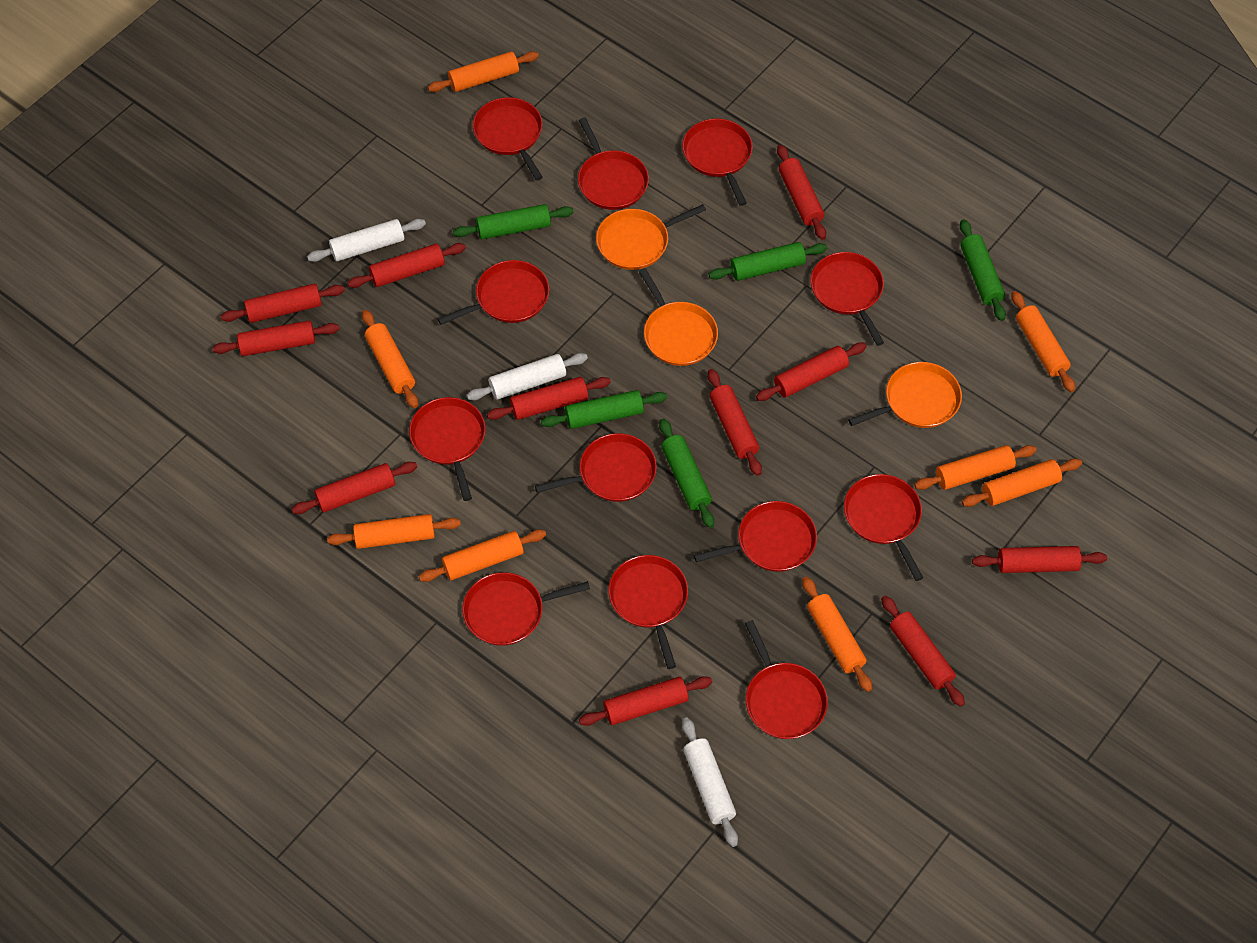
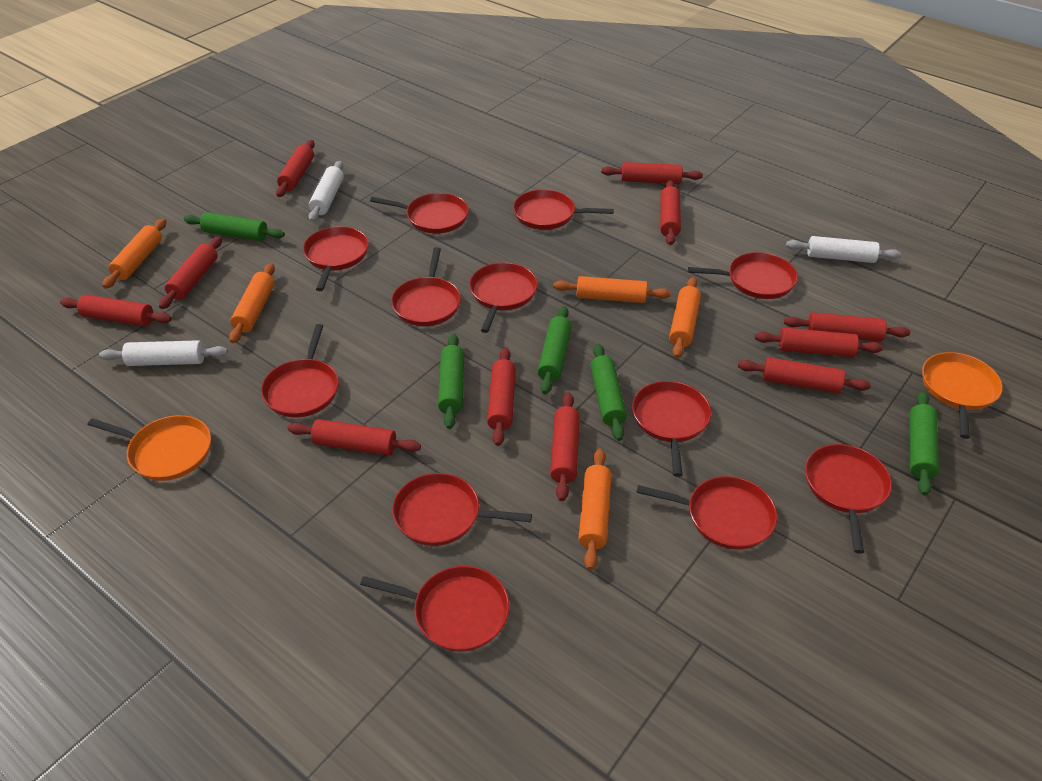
orange pan: [596,204,706,270] [638,268,718,366] [848,362,962,428] = 3 -> [87,415,211,481] [922,352,1003,439] = 2
orange rolling pin: [327,514,461,549] [362,310,418,408] [419,530,546,582] [428,51,539,92] [802,576,872,692] [914,445,1037,490] [962,459,1082,507] [1011,291,1075,392] = 8 -> [103,219,166,289] [229,263,275,343] [553,276,671,303] [578,448,612,570] [669,277,701,358] = 5

